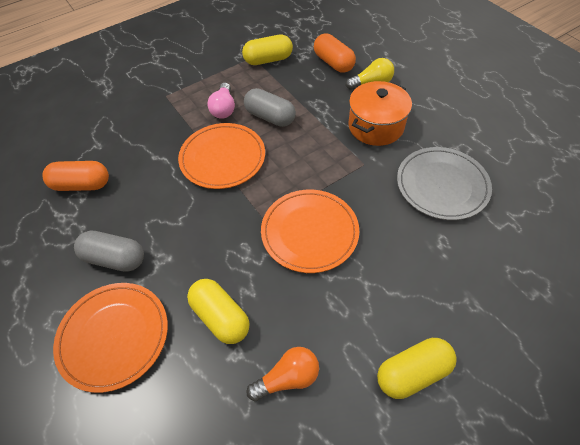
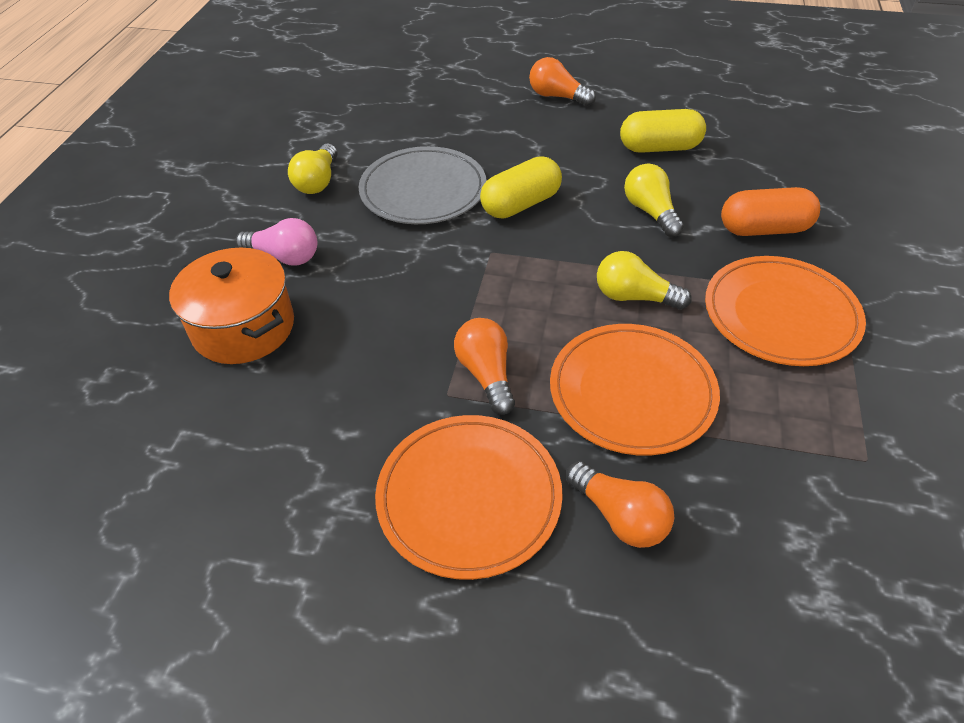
grey capsule: [74,230,144,272] [244,88,296,127] = 2 -> none = 0
orange capsule: [42,161,109,191] [314,33,356,73] = 2 -> [721,187,820,236] = 1
orange light bulb: [246,347,319,401] = 1 -> [454,318,515,415] [529,57,596,106] [566,461,674,548] = 3
yellow capsule: [187,279,249,344] [242,35,293,65] [377,338,457,399] = 3 -> [480,156,562,219] [620,109,706,153] = 2
yellow light bulb: [346,58,394,90] = 1 -> [288,144,337,194] [597,251,692,310] [624,164,684,237] = 3

